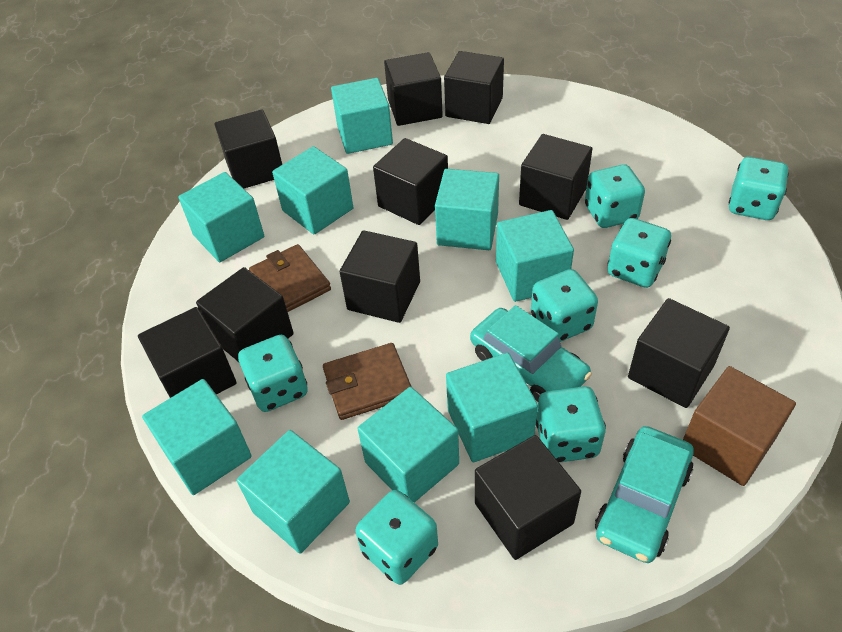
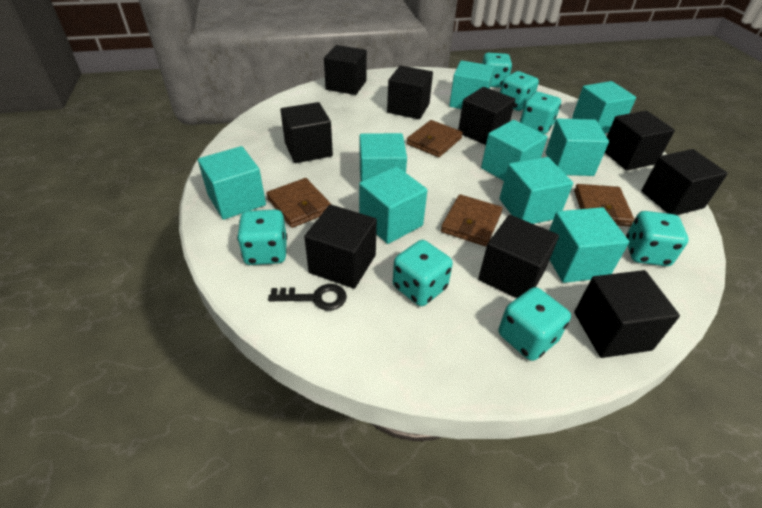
black cube: [138,307,237,398] [196,267,294,362] [214,110,282,188] [340,230,420,323] [373,138,448,225] [384,52,443,126] [444,51,504,124] [475,435,581,560] [519,134,592,220] [628,298,730,408] = 10 -> [280,102,333,163] [304,204,377,289] [324,45,367,95] [387,65,433,119] [458,87,515,145] [478,215,559,298] [574,270,680,358] [605,111,675,171] [641,149,728,215] = 9
black key: none = 0 -> [268,284,347,311] = 1
brown cube: [683,366,796,486] = 1 -> none = 0
brown wallet: [249,244,331,312] [323,343,412,420] = 2 -> [266,178,332,228] [407,120,463,157] [441,194,503,246] [574,184,635,226] = 4
turquoise car: [470,305,592,402] [595,426,694,563] = 2 -> none = 0

